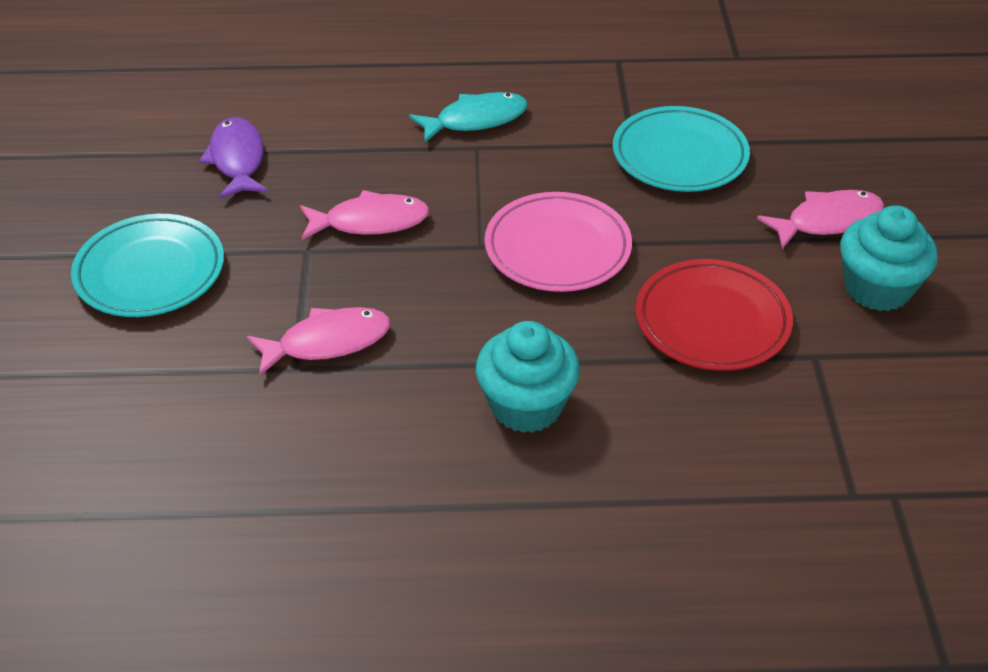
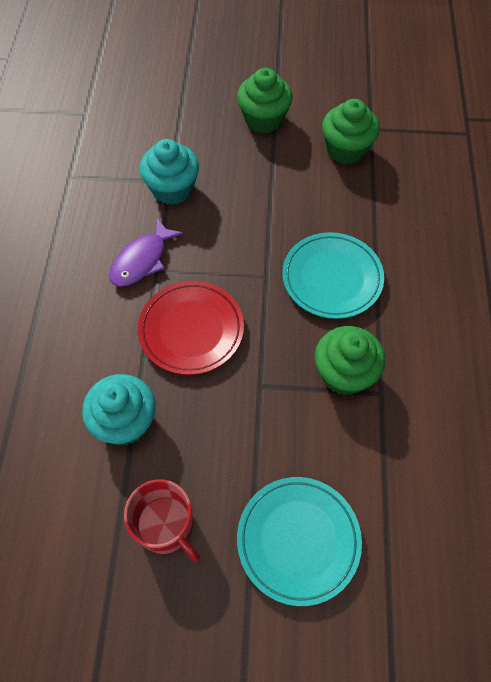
green cupcake: none = 0 -> [237,68,293,133] [315,326,385,395] [322,99,380,164] = 3
pink fish: [247,307,391,377] [300,190,430,240] [757,190,884,249] = 3 -> none = 0
pink plate: [485,192,632,292] = 1 -> none = 0
red mug: none = 0 -> [124,479,200,562] = 1
turquoise fish: [409,92,528,143] = 1 -> none = 0

